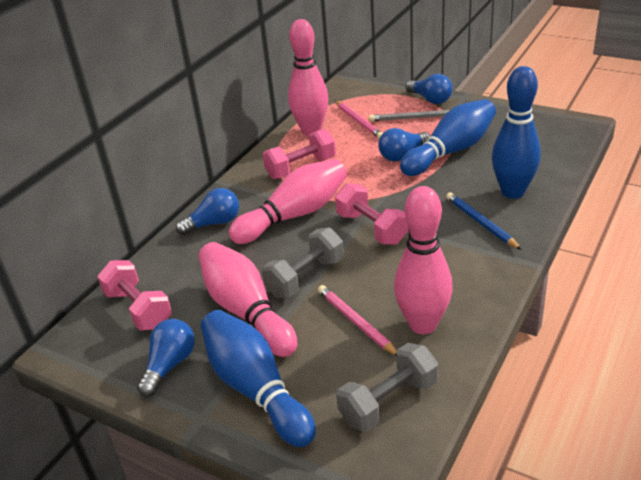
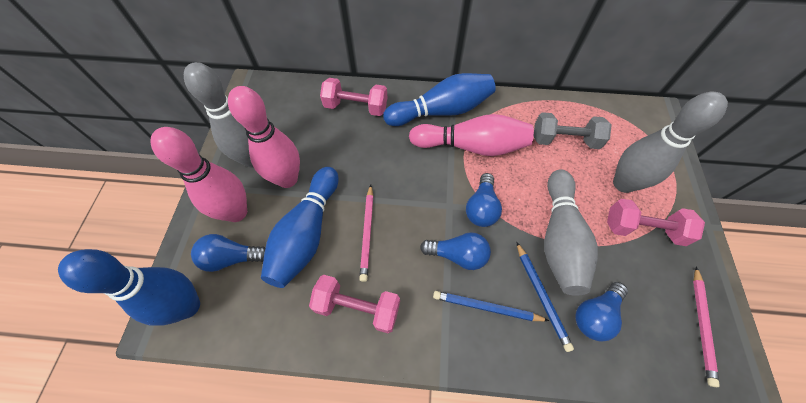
blue pencil: [446,192,522,250] = 1 -> [433,291,549,321] [516,242,574,352] = 2
grey bowling pin: none = 0 -> [184,62,254,168] [544,169,598,296] [613,92,728,193] = 3
grey dumbbell: [262,227,344,298] [336,343,438,432] = 2 -> [534,112,612,149] = 1
grey pencil: [369,110,449,122] = 1 -> none = 0
pink bowling pin: [199,242,297,357] [229,159,347,244] [288,19,328,136] [394,186,453,334] = 4 -> [150,127,247,222] [228,86,300,188] [409,114,534,156] = 3

